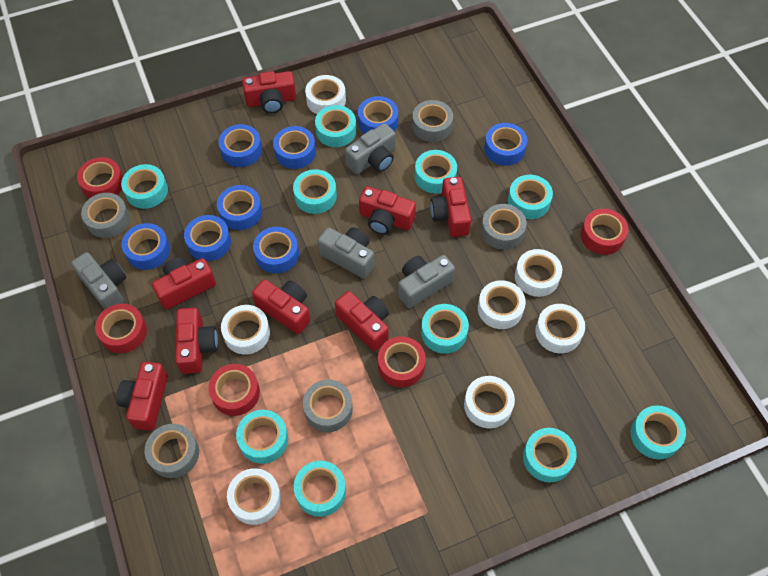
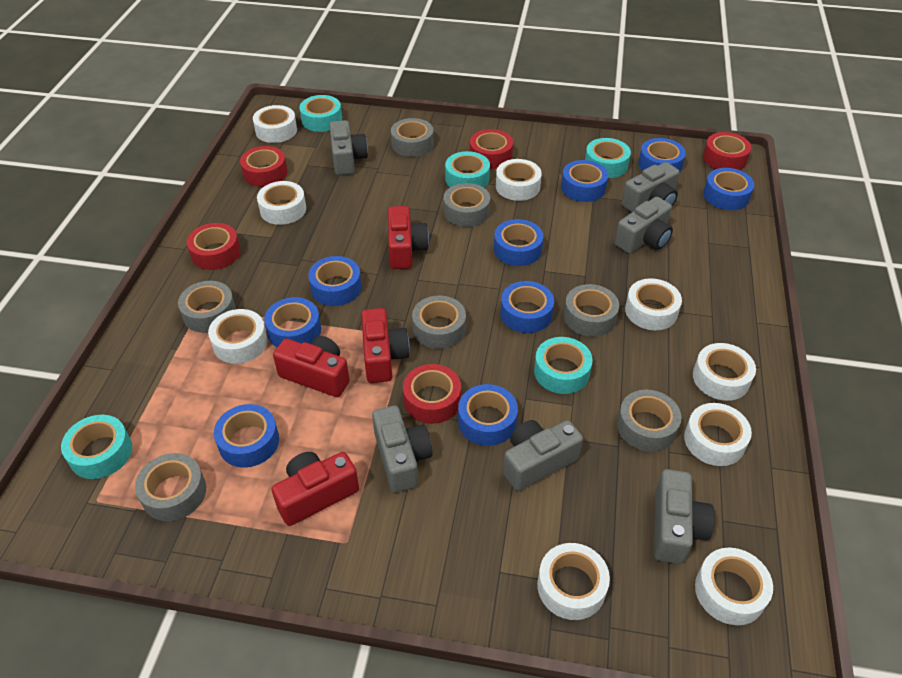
blue tape: [122,223,170,270] [184,215,231,261] [217,185,262,230] [219,124,262,167] [253,227,299,273] [273,126,316,169] [358,96,398,134] [484,123,527,166] = 8 -> [214,404,279,468] [264,297,321,347] [308,256,362,306] [458,384,518,446] [494,219,544,266] [500,281,554,333] [561,160,608,202] [638,138,686,173] [703,168,754,210] = 9
grey camera: [71,252,126,309] [318,227,374,279] [345,123,396,174] [398,255,455,308] = 4 -> [330,120,368,175] [372,405,432,492] [503,420,583,491] [615,197,673,254] [621,162,679,212] [654,469,715,564] = 6
grey tape: [81,193,130,238] [145,424,199,478] [303,379,353,432] [412,100,453,142] [481,204,527,250] = 5 -> [135,453,206,521] [178,281,236,333] [391,118,434,157] [412,296,466,349] [444,183,490,227] [564,284,619,337] [617,390,681,452] = 7
red camera: [117,362,168,431] [152,258,216,310] [175,308,218,374] [242,71,296,113] [252,279,310,334] [335,291,389,351] [359,186,416,235] [430,177,471,237] = 8 -> [272,452,359,526] [273,336,350,397] [361,308,410,383] [388,206,429,269] = 4
turquoise tape: [121,164,168,209] [236,410,288,464] [293,169,337,214] [294,461,346,517] [315,105,356,147] [415,150,457,194] [421,304,469,354] [508,175,553,219] [523,428,577,483] [631,406,686,459] = 10 -> [61,415,132,479] [299,95,342,132] [445,151,490,188] [534,337,593,394] [585,138,631,178] = 5
white tape: [221,305,270,355] [227,468,281,525] [305,75,346,114] [464,376,515,428] [478,280,526,329] [515,249,562,297] [535,304,585,353] = 7 -> [208,309,268,364] [253,105,297,143] [257,181,306,225] [496,159,542,201] [537,543,610,620] [625,278,682,330] [684,403,752,466] [693,343,756,401] [695,548,773,625] = 9

